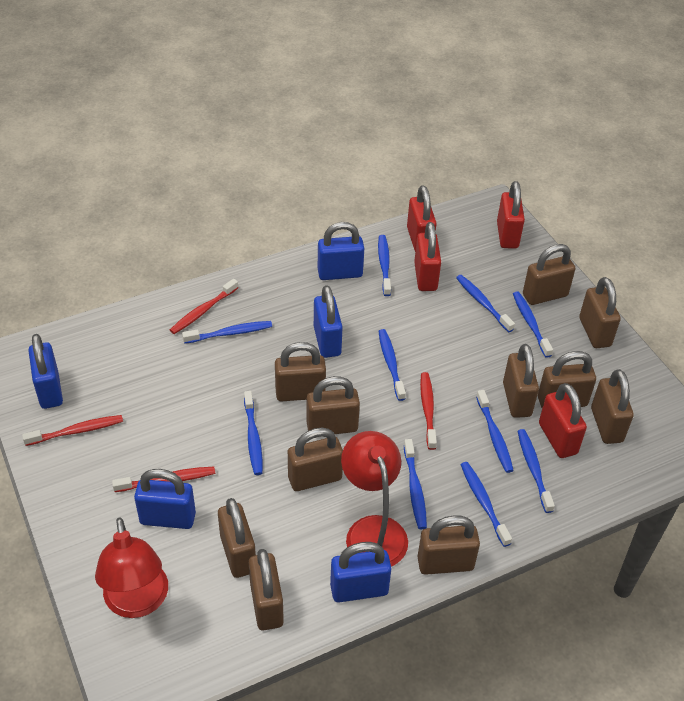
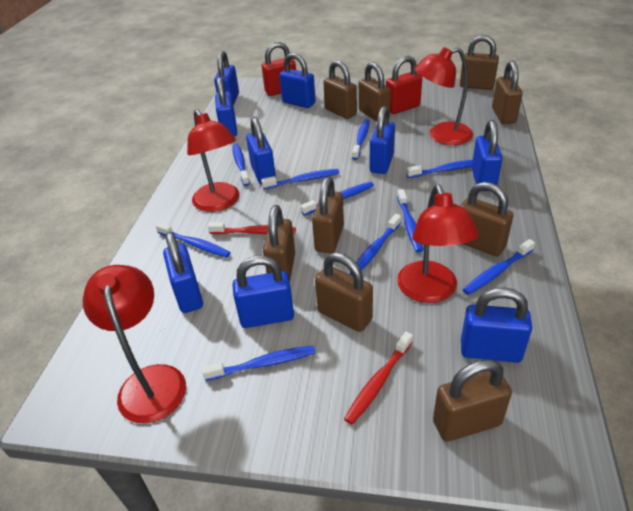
blue padlock: [28,334,63,409] [134,469,196,529] [314,285,343,358] [318,222,364,280] [330,542,391,602] = 5 -> [163,232,203,313] [214,51,239,105] [215,77,237,137] [232,256,294,328] [246,117,276,184] [279,53,316,108] [370,106,395,174] [461,288,532,363] [472,120,503,191] = 9
brown padlock: [218,498,256,578] [249,549,284,631] [275,342,326,401] [288,428,343,491] [307,376,360,434] [417,515,480,575] [503,344,539,418] [523,244,575,305] [538,351,596,408] [579,277,621,348] [591,369,634,444] = 11 -> [263,205,295,282] [312,177,344,253] [315,252,373,332] [323,60,357,119] [359,62,391,122] [433,359,512,442] [460,35,499,90] [460,182,513,256] [492,61,523,124] = 9
red lamp: [95,517,168,618] [341,431,408,567] = 2 -> [83,265,186,424] [187,109,239,212] [397,184,479,303] [415,47,473,145] = 4
red padlock: [407,185,437,251] [414,222,441,291] [497,181,525,249] [539,383,587,458] = 4 -> [262,42,296,96] [386,56,422,114] = 2
red toothbrush: [22,415,123,446] [112,467,215,492] [170,279,238,334] [420,372,437,450] = 4 -> [208,222,296,234] [344,331,413,425] = 2

